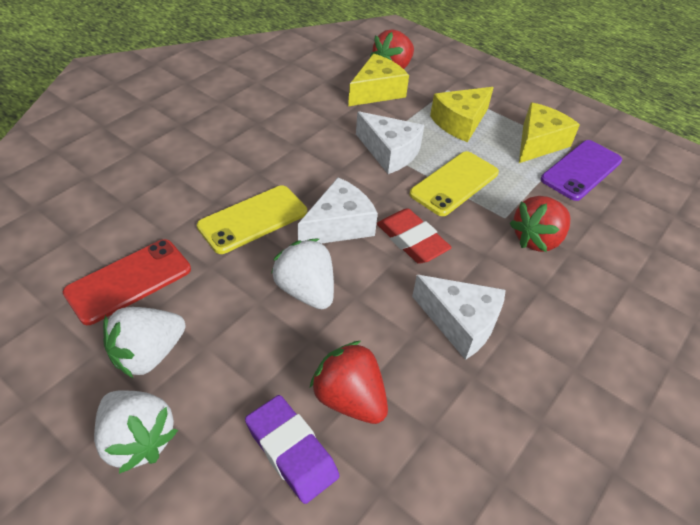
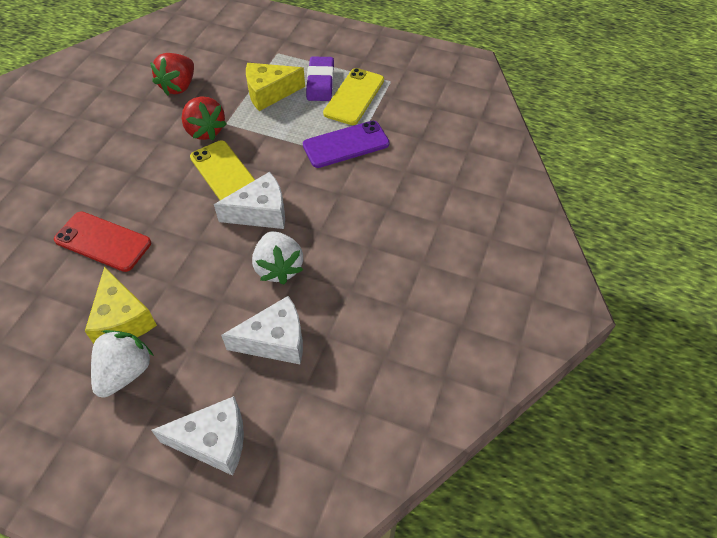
red eraser: [377,208,452,264] = 1 -> none = 0
red strawberry: [310,341,388,424] [370,29,414,69] [509,196,570,252] = 3 -> [150,53,194,95] [182,96,227,140] = 2
white strawberry: [94,390,178,474] [103,307,185,378] [271,239,334,309] = 3 -> [91,330,154,398] [252,231,303,285] = 2
yellow cheese: [348,54,409,106] [430,87,494,142] [519,102,580,163] = 3 -> [85,267,157,344] [246,63,305,111] = 2

